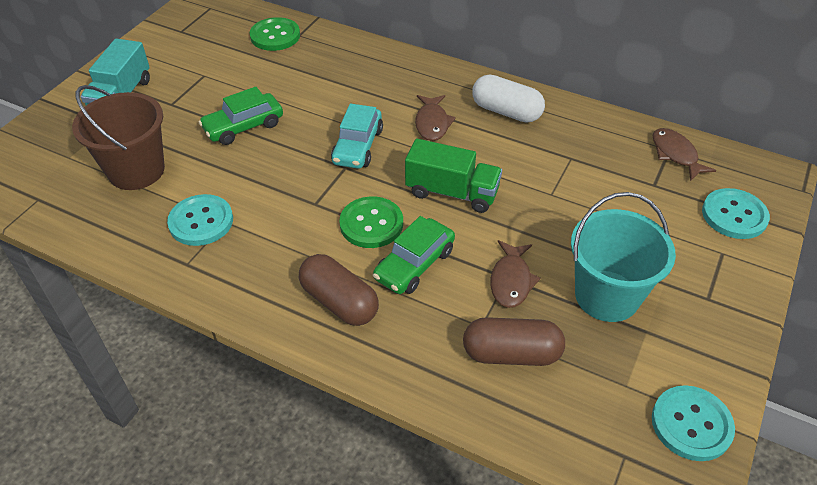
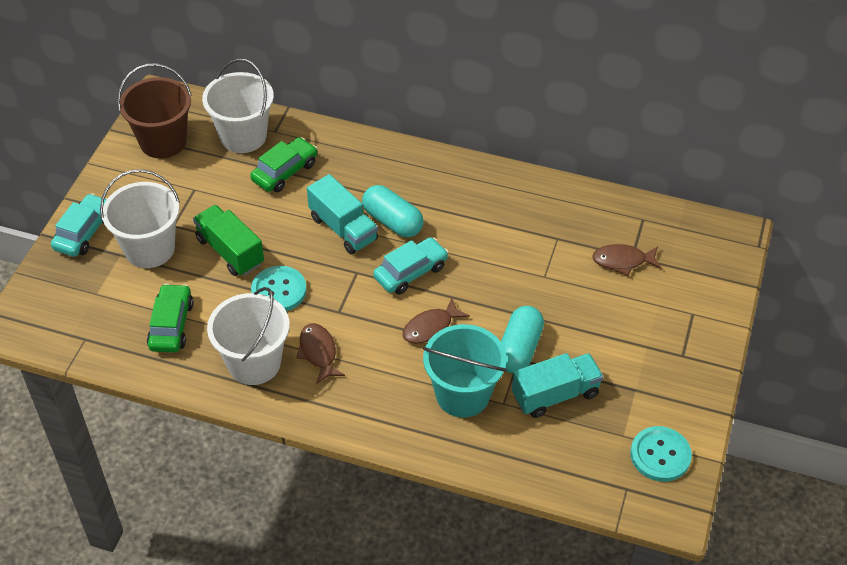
brown capsule: [299,254,379,326] [463,317,565,366] = 2 -> none = 0
green button: [250,17,300,51] [339,196,403,248] = 2 -> none = 0
turquoise button: [167,194,233,246] [652,385,735,461] [702,188,770,239] = 3 -> [251,266,307,311] [630,426,692,482] = 2
turquoise capsule: none = 0 -> [362,185,424,237] [501,306,544,373] = 2
turquoise car: [331,103,383,169] = 1 -> [51,193,108,257] [373,237,449,294] = 2
turquoise truck: [81,39,150,105] = 1 -> [307,174,378,255] [512,353,604,418] = 2
white bucket: none = 0 -> [100,169,180,268] [202,59,274,153] [207,287,290,385] = 3
white capsule: [472,75,545,123] = 1 -> none = 0

